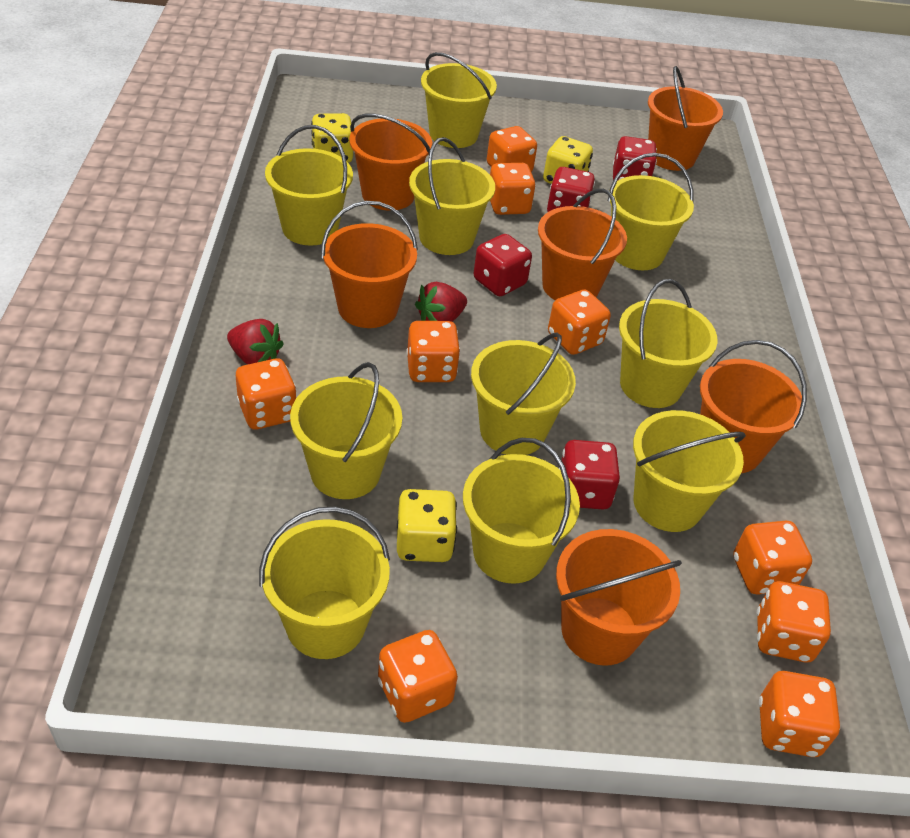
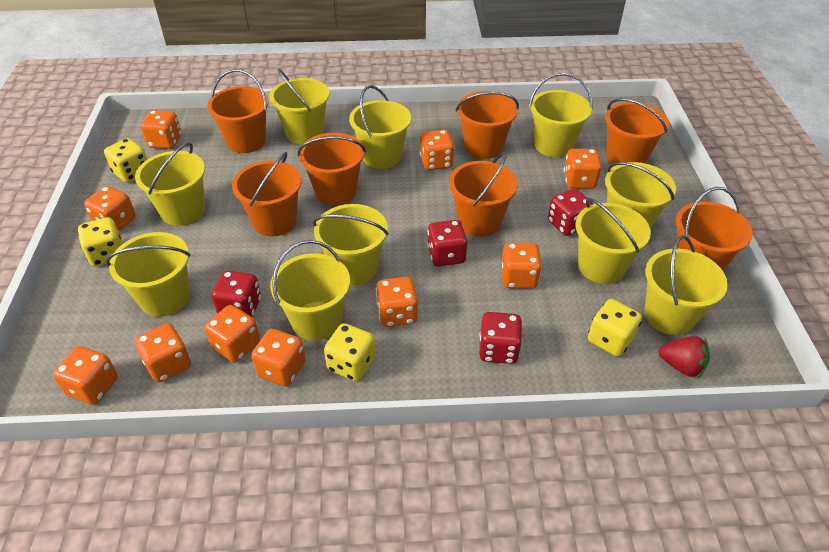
orange bucket: [321,201,418,328] [349,114,432,211] [538,189,627,300] [556,529,682,666] [648,66,723,171] [700,340,807,473] = 6 -> [207,69,269,153] [232,152,302,237] [298,133,366,205] [449,152,518,237] [456,91,519,159] [605,98,669,164] [676,187,753,271] = 7
orange dice: [236,359,297,430] [378,630,458,723] [406,321,460,382] [487,126,537,172] [490,163,536,215] [548,289,611,355] [733,521,812,595] [757,581,831,662] [759,671,840,757] = 9 -> [53,346,118,405] [84,186,136,231] [135,323,191,383] [141,110,182,149] [204,305,260,363] [251,329,306,386] [376,277,418,327] [419,130,455,170] [501,243,542,289] [563,149,602,189] = 10
red strawberry: [227,319,284,365] [415,282,467,322] = 2 -> [659,336,710,378] = 1
yellow dice: [311,113,353,163] [397,489,457,562] [543,136,593,184] = 3 -> [78,217,123,267] [104,138,147,182] [324,323,375,381] [588,299,642,356] = 4

